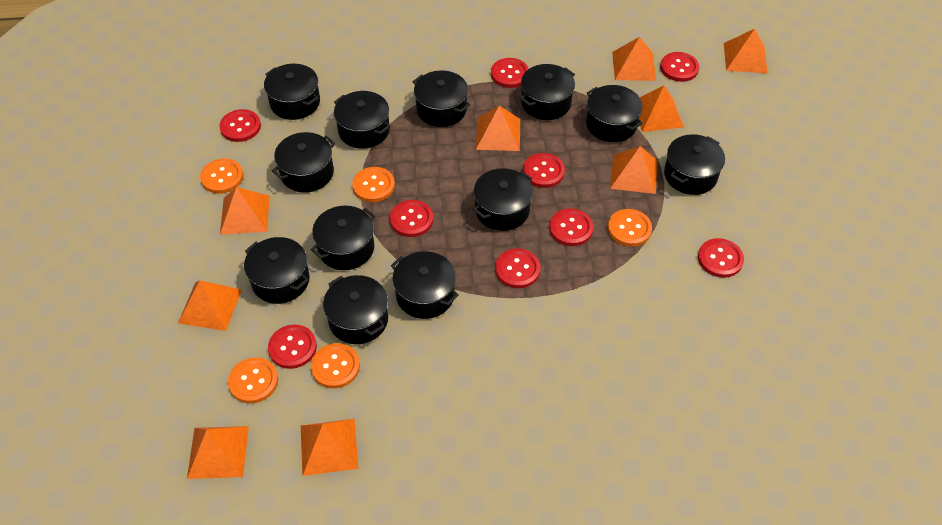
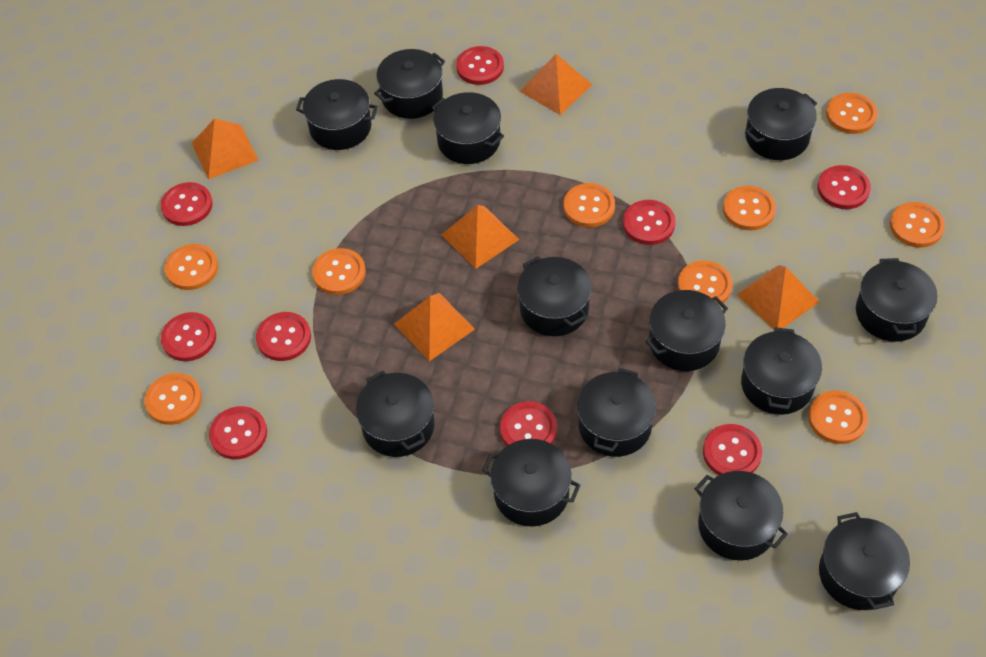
black pot: [244,237,310,304] [264,64,320,120] [272,132,335,193] [311,206,376,270] [323,275,388,344] [334,91,391,149] [391,251,459,319] [413,70,470,127] [473,168,533,231] [520,64,575,120] [586,85,643,142] [664,134,725,195] = 12 -> [296,79,378,150] [356,371,435,457] [374,49,445,119] [432,92,504,164] [482,439,580,527] [517,257,592,336] [577,368,656,457] [645,290,728,371] [694,471,788,560] [741,327,822,415] [745,88,817,160] [819,512,910,610] [856,258,938,342] = 13
orange button: [200,159,243,194] [228,357,278,403] [311,343,360,388] [352,167,395,202] [608,209,652,247] = 5 -> [145,373,202,425] [165,244,218,290] [312,248,366,295] [564,183,615,227] [678,261,733,305] [723,186,776,230] [808,391,868,444] [826,93,878,134] [890,202,945,248] = 9
orange pyramid: [178,280,242,331] [187,426,249,479] [220,187,270,234] [301,419,358,476] [476,105,520,151] [610,146,658,194] [612,37,656,81] [639,86,684,132] [724,29,768,73] = 9 -> [192,118,259,179] [394,293,475,361] [441,205,519,269] [520,54,592,115] [736,265,819,329] = 5

